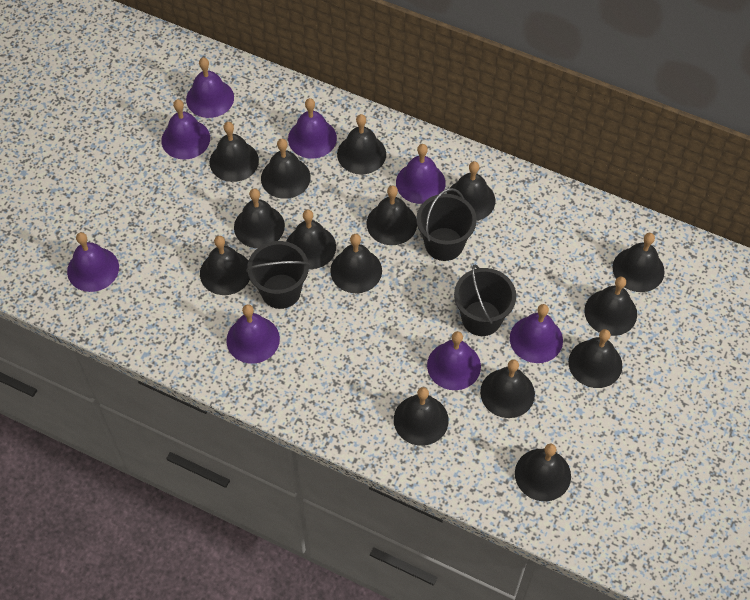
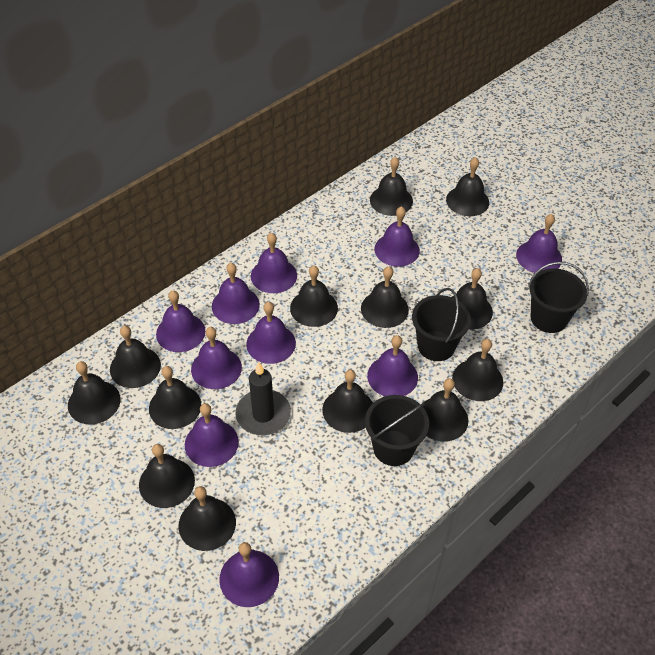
black bell: [200,236,250,295] [210,122,259,182] [234,188,285,248] [261,139,311,199] [286,210,336,269] [330,234,382,293] [337,114,386,175] [366,185,417,245] [394,387,449,446] [446,161,495,221] [480,359,535,418] [515,444,571,501] [568,329,622,388] [584,276,637,336] [612,233,665,292] = 15 -> [68,361,121,425] [110,326,161,388] [139,444,195,508] [149,366,201,429] [178,486,236,551] [290,266,338,327] [322,370,373,433] [361,267,409,328] [370,157,413,216] [423,378,468,442] [446,157,489,216] [452,268,493,329] [452,339,503,401] = 13
black candle: none = 0 -> [235,362,291,435] = 1
purple bell: [67,232,119,292] [161,99,210,160] [186,58,234,118] [226,304,280,364] [288,98,337,159] [396,144,446,204] [427,331,481,390] [510,304,563,363] = 8 -> [156,290,205,352] [185,403,239,467] [191,327,242,389] [212,263,260,324] [219,542,279,607] [246,302,296,364] [251,232,297,293] [367,335,418,396] [374,206,420,267] [516,214,562,273] = 10

